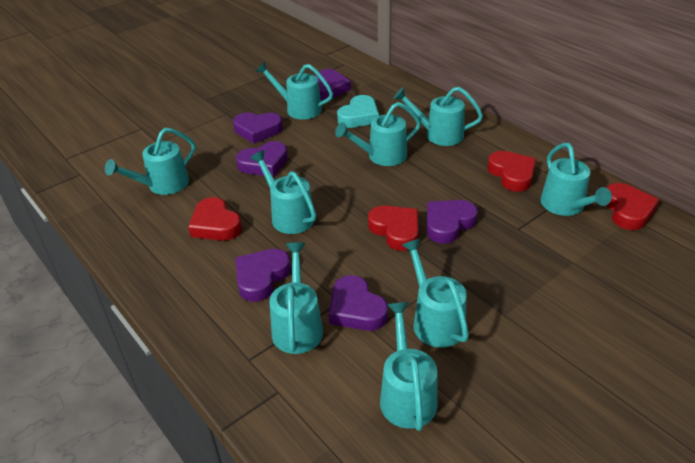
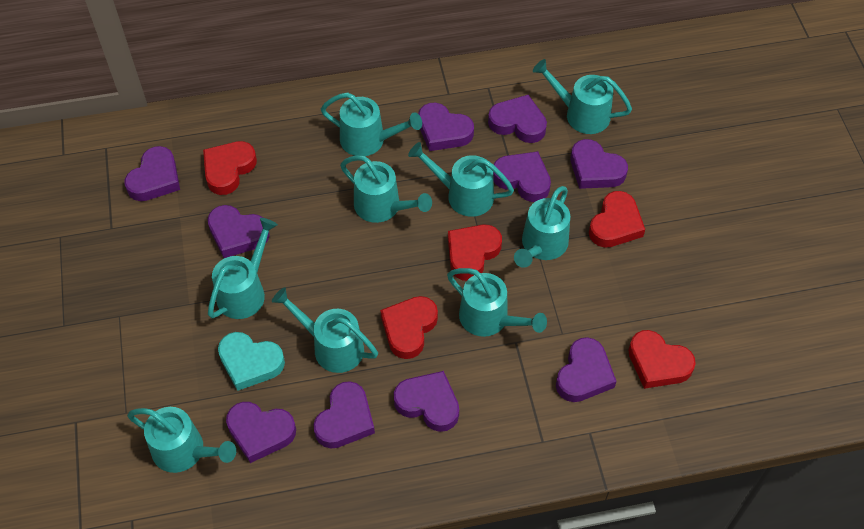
purple heart: [233,112,283,144] [235,249,291,302] [236,141,288,177] [316,69,351,100] [329,275,388,331] [427,200,478,244] = 6 -> [124,146,180,201] [207,205,270,258] [226,402,296,463] [313,381,375,449] [394,371,459,432] [418,103,474,151] [488,95,547,143] [493,151,551,202] [556,337,617,402] [571,139,628,189] = 10
red heart: [188,197,242,241] [368,206,419,251] [487,151,536,192] [606,183,659,230] = 4 -> [203,141,257,195] [380,296,438,359] [448,225,502,281] [589,191,645,248] [628,330,696,389] = 5

